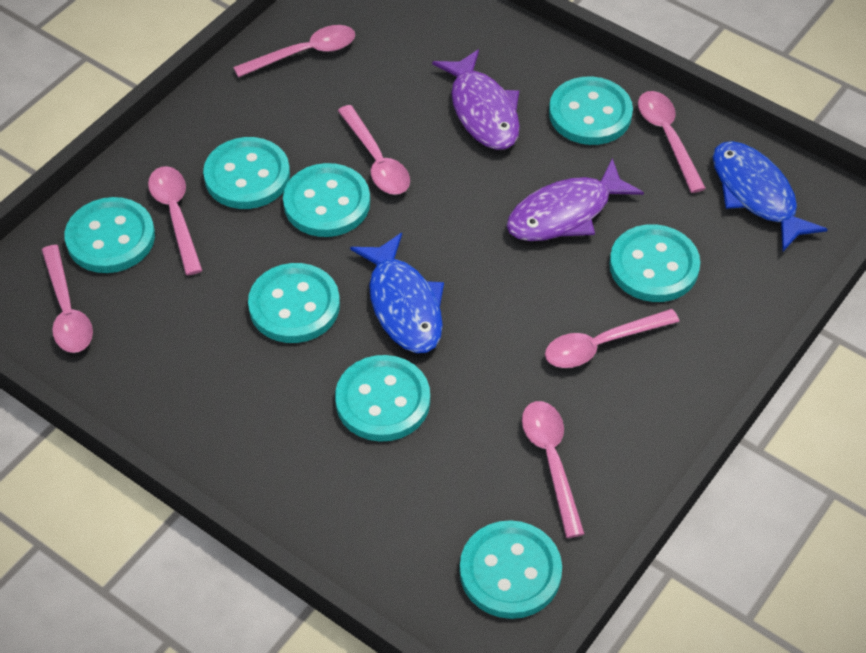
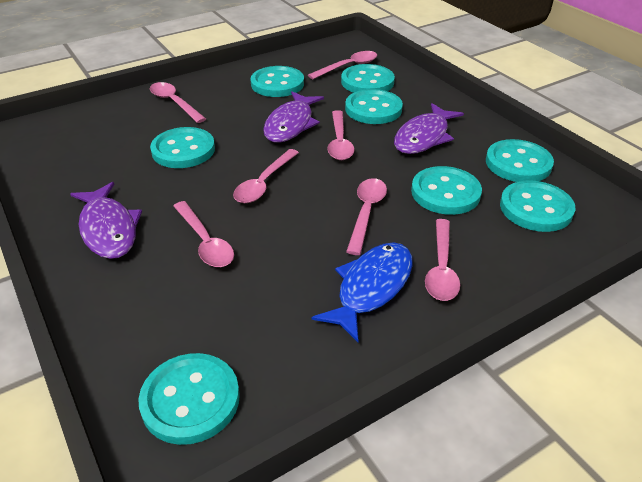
blue fish: [350,233,444,353] [713,141,828,251] = 2 -> [311,242,413,342] = 1
purple fish: [432,49,520,150] [506,158,644,241] = 2 -> [70,182,142,259] [263,91,324,143] [394,103,464,154] = 3

